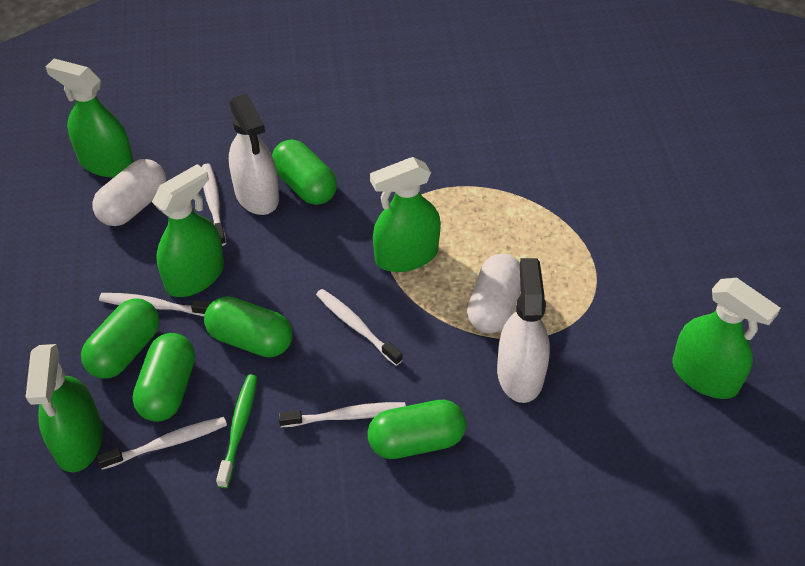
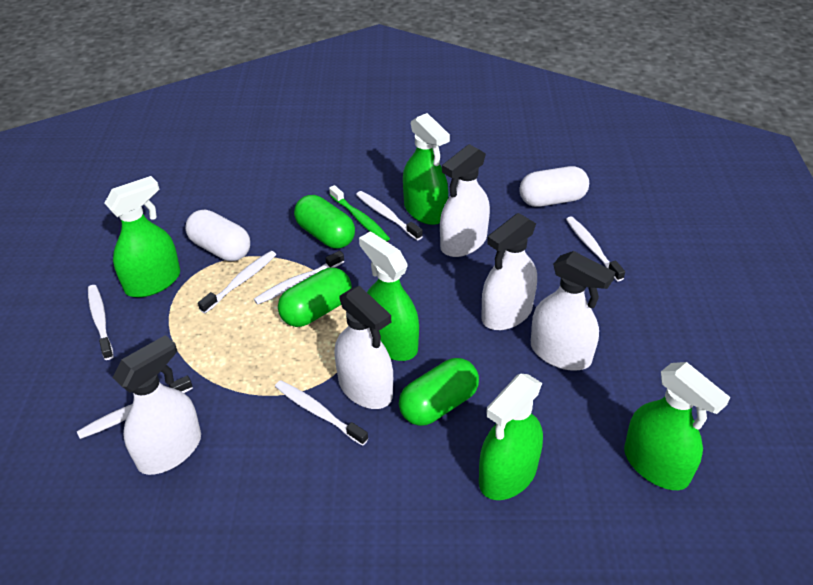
green capsule: [81,298,160,379] [133,333,195,422] [204,296,292,357] [272,140,337,205] [367,400,466,459] = 5 -> [278,268,352,327] [294,195,355,249] [399,358,479,426] = 3
white spray bottle: [229,93,279,215] [497,258,550,403] = 2 -> [112,335,201,475] [334,286,393,409] [440,144,490,257] [481,213,537,330] [531,251,615,370] = 5
white toothbrush: [96,417,227,470] [99,293,211,316] [202,164,226,246] [278,402,406,427] [316,289,403,366] = 5 -> [77,376,193,439] [88,285,114,360] [198,251,276,313] [254,251,344,305] [275,380,368,446] [356,191,423,241] [566,216,625,281] = 7

